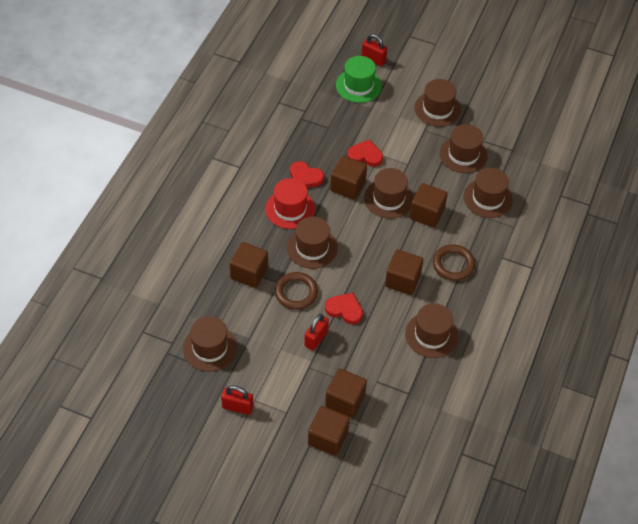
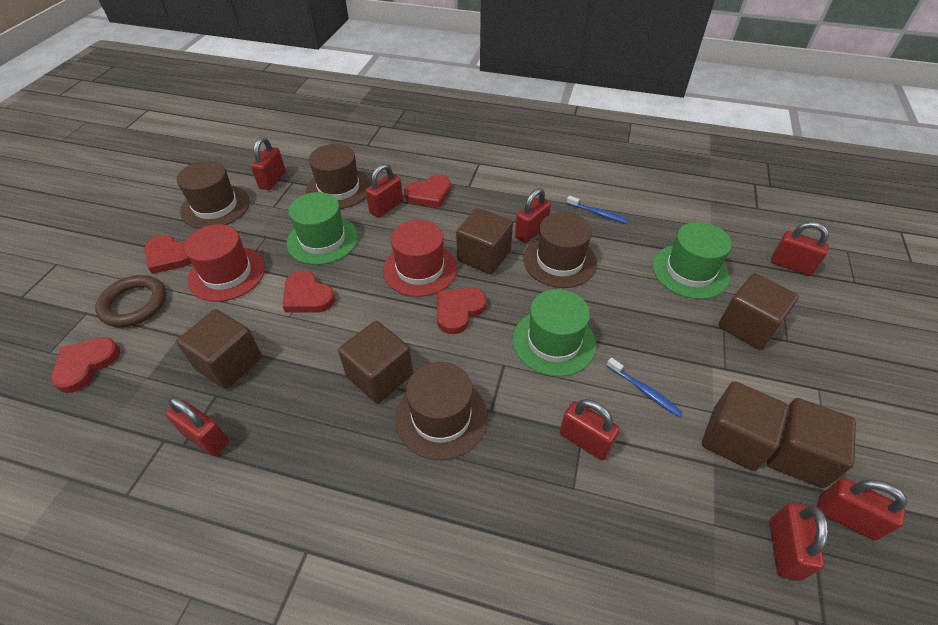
blue toothbrush: none = 0 -> [567,196,629,224] [607,357,683,417] = 2
brown hat: [183,316,237,372] [287,217,338,269] [364,168,414,219] [405,303,459,358] [414,79,461,127] [440,124,488,173] [464,168,513,218] = 7 -> [177,161,250,229] [306,144,371,209] [395,362,488,460] [523,212,597,288] = 4
brown ring: [275,272,318,310] [433,244,475,281] = 2 -> [95,275,166,327] = 1
green hat: [336,56,382,103] = 1 -> [287,192,358,265] [513,289,596,377] [652,222,732,299] = 3
red hat: [265,178,315,229] = 1 -> [184,224,265,302] [383,220,457,297] = 2
red heart: [290,161,324,188] [325,292,363,324] [347,139,383,167] = 3 -> [51,337,120,393] [144,235,192,274] [283,271,335,313] [404,175,451,208] [437,288,487,334] = 5
red padlock: [221,385,253,415] [304,314,329,351] [362,34,387,66] = 3 -> [166,397,229,456] [251,137,286,190] [366,164,403,218] [515,188,551,243] [560,399,620,460] [769,503,829,581] [771,222,829,276] [817,478,908,540] = 8

